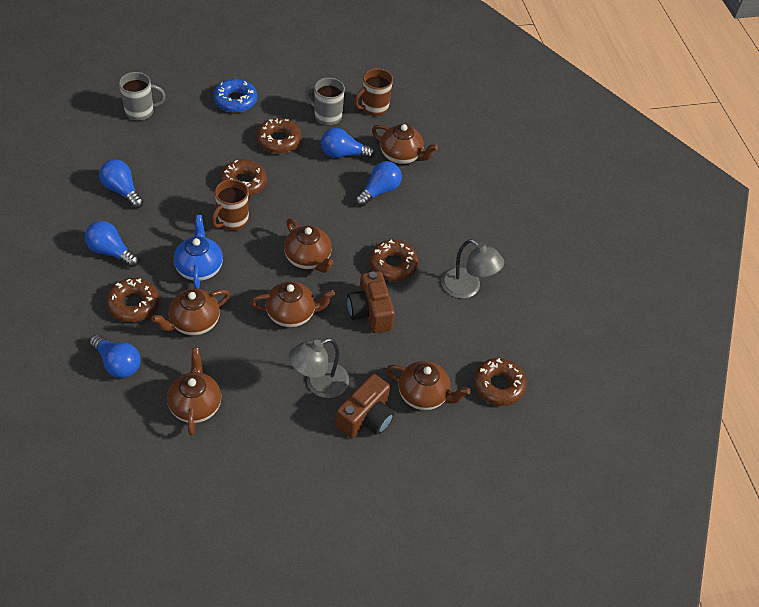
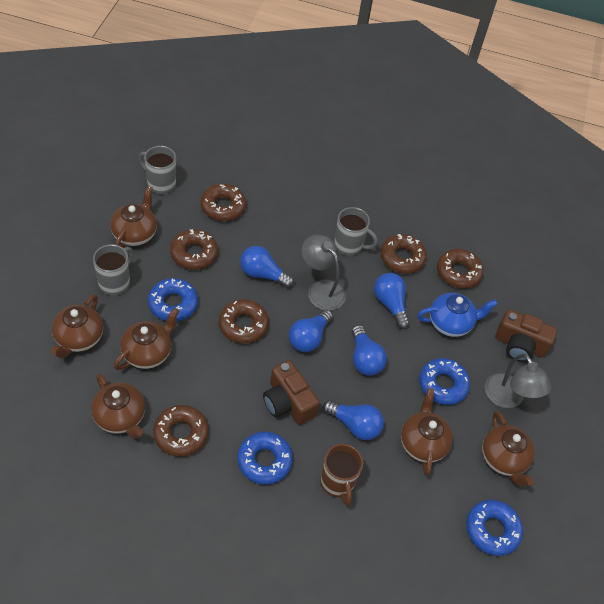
blue donut: [213,79,257,113] = 1 -> [148,278,198,321] [237,432,293,485] [419,358,470,405] [466,500,523,556] = 4
brown donut: [106,278,159,322] [220,160,267,196] [256,118,301,153] [369,239,418,281] [473,358,527,406] = 5 -> [153,405,209,456] [170,229,218,270] [201,184,246,221] [219,299,269,344] [380,234,427,274] [437,249,484,289] = 6
brown mug: [211,179,249,230] [354,69,393,116] = 2 -> [320,444,363,506] = 1
grey mug: [119,72,165,121] [305,78,345,126] = 2 -> [93,244,133,295] [138,146,176,194] [334,207,378,256] = 3

